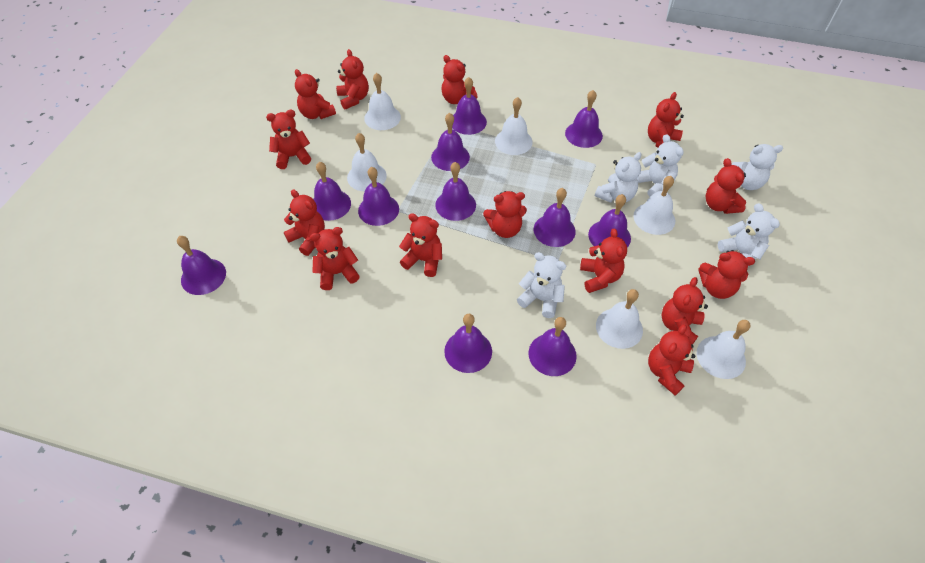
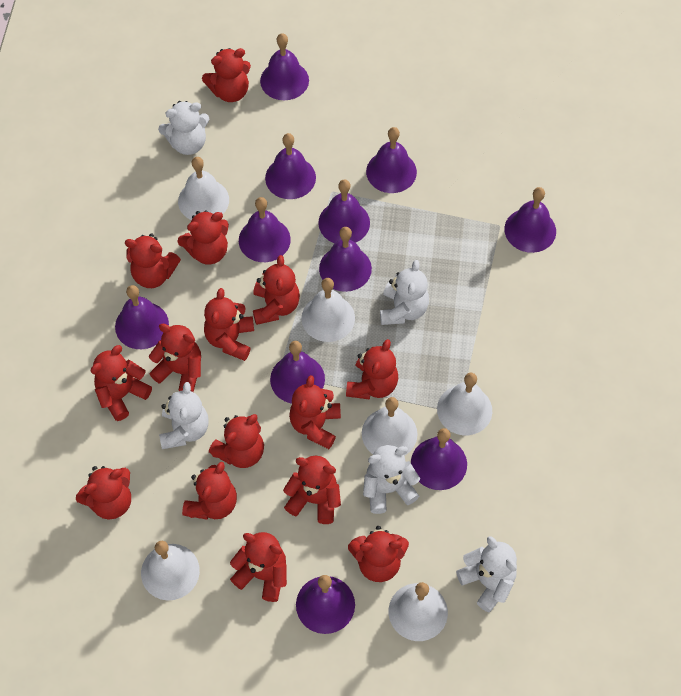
red teddy bear: [266,110,311,169] [284,189,325,256] [295,69,336,119] [310,227,360,290] [336,49,369,109] [399,213,442,277] [441,55,477,104] [483,191,527,238] [580,228,627,293] [648,92,684,148] [648,324,695,396] [661,277,708,344] [698,250,755,299] [705,158,746,214] = 14 -> [76,466,131,519] [91,345,152,421] [125,233,181,288] [149,324,201,392] [177,211,229,265] [182,462,237,520] [202,48,251,102] [204,288,254,361] [209,414,264,468] [230,532,287,602] [253,255,300,325] [283,456,341,524] [289,375,341,449] [346,339,398,400] [348,526,409,582] = 15

